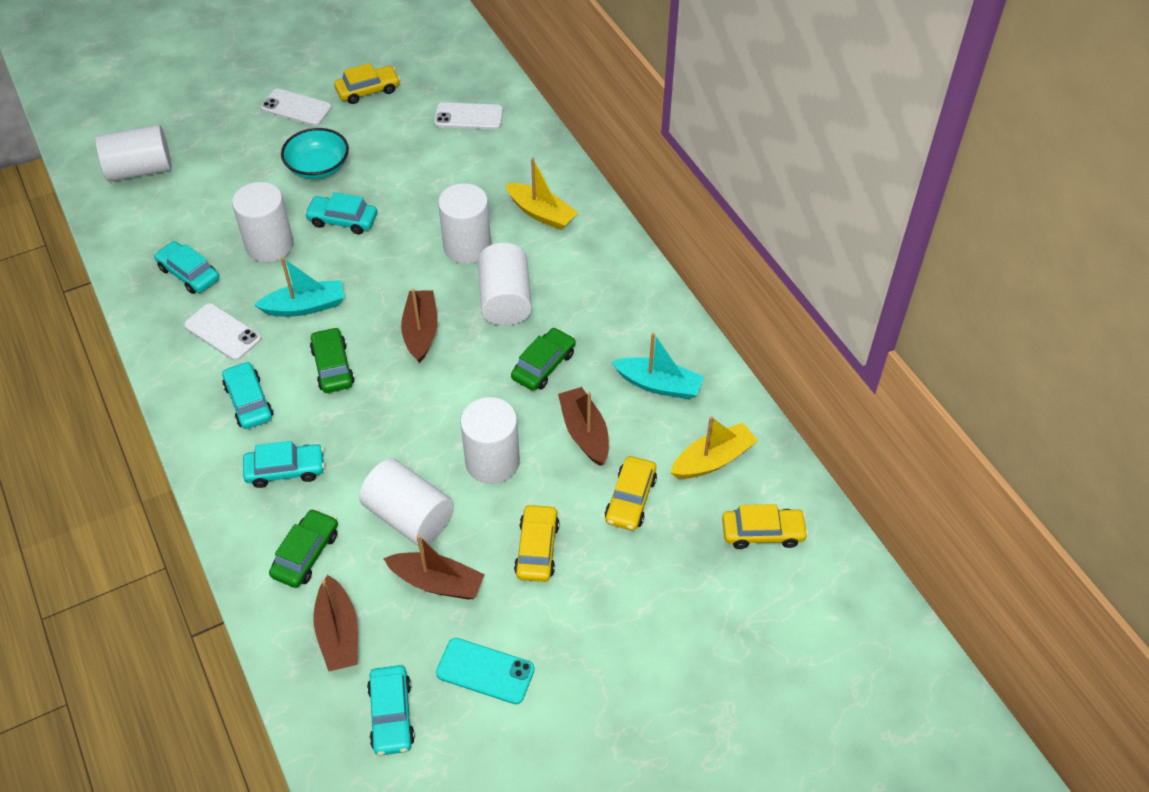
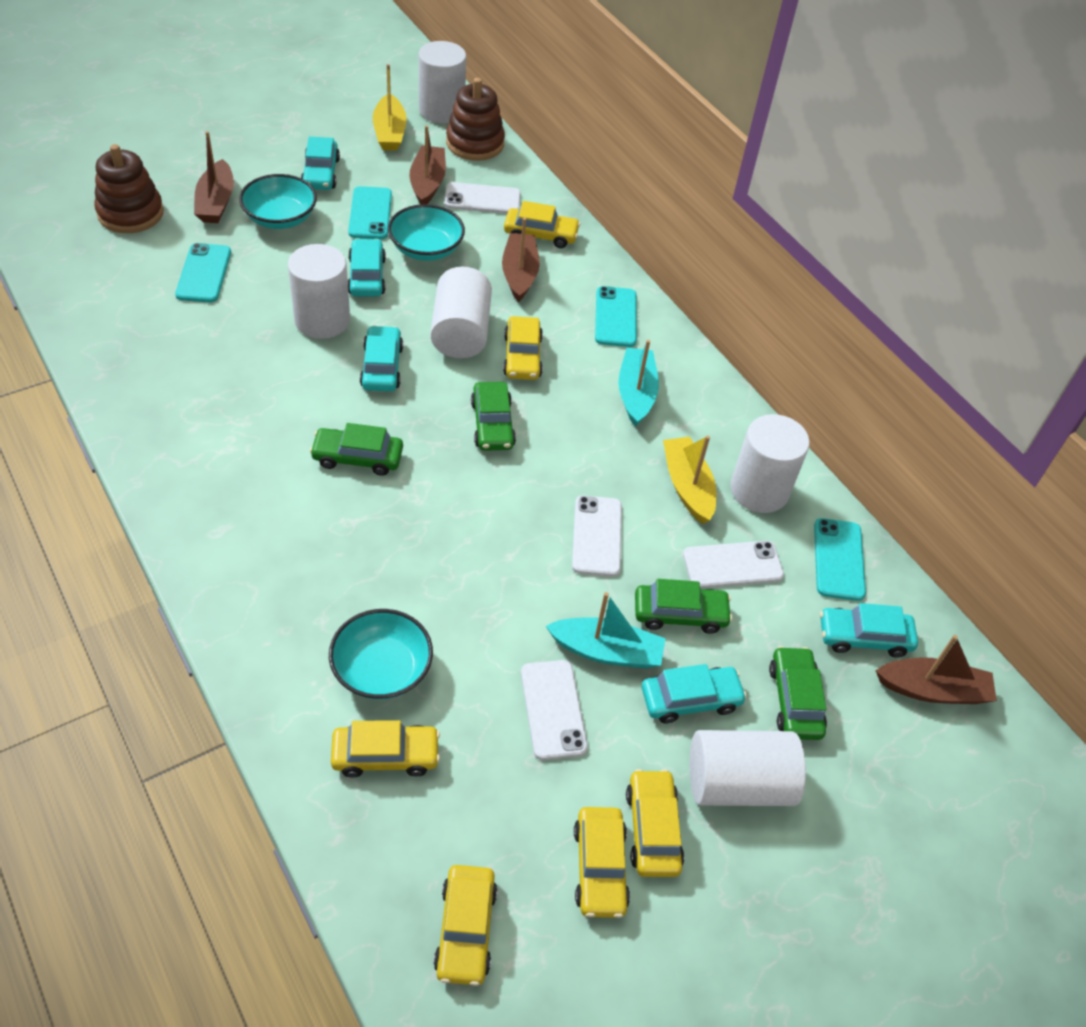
brown stacking toy: none = 0 -> [94,144,164,233] [446,78,505,161] = 2
green car: [269,509,338,588] [310,327,354,393] [511,327,576,391] = 3 -> [310,423,403,476] [471,382,516,451] [635,579,732,634] [769,646,827,740] = 4
turquoise bowl: [281,128,349,179] = 1 -> [239,174,317,229] [329,609,433,700] [388,204,465,261] = 3
turquoise phone: [436,638,535,704] = 1 -> [175,243,231,302] [348,186,392,239] [595,286,637,347] [814,518,866,601] = 4
white cylinder: [95,125,172,182] [232,182,294,262] [359,458,454,545] [438,183,491,264] [460,397,520,484] [478,243,532,326] = 6 -> [288,244,350,339] [418,41,466,123] [430,267,492,359] [690,730,806,806] [731,414,810,513] = 5
white phone: [184,303,261,361] [261,89,332,126] [434,102,503,130] = 3 -> [444,182,521,214] [521,660,588,760] [572,495,622,577] [683,541,784,589] = 4
yellow car: [334,63,400,104] [514,504,560,582] [605,456,657,531] [722,504,808,549] = 4 -> [331,720,440,778] [434,865,497,986] [503,316,543,380] [504,201,580,248] [574,807,630,918] [626,769,684,877] = 6

